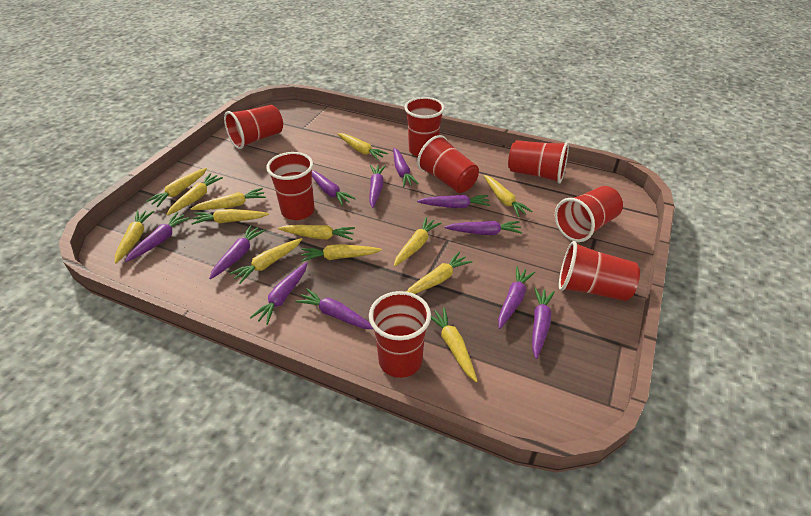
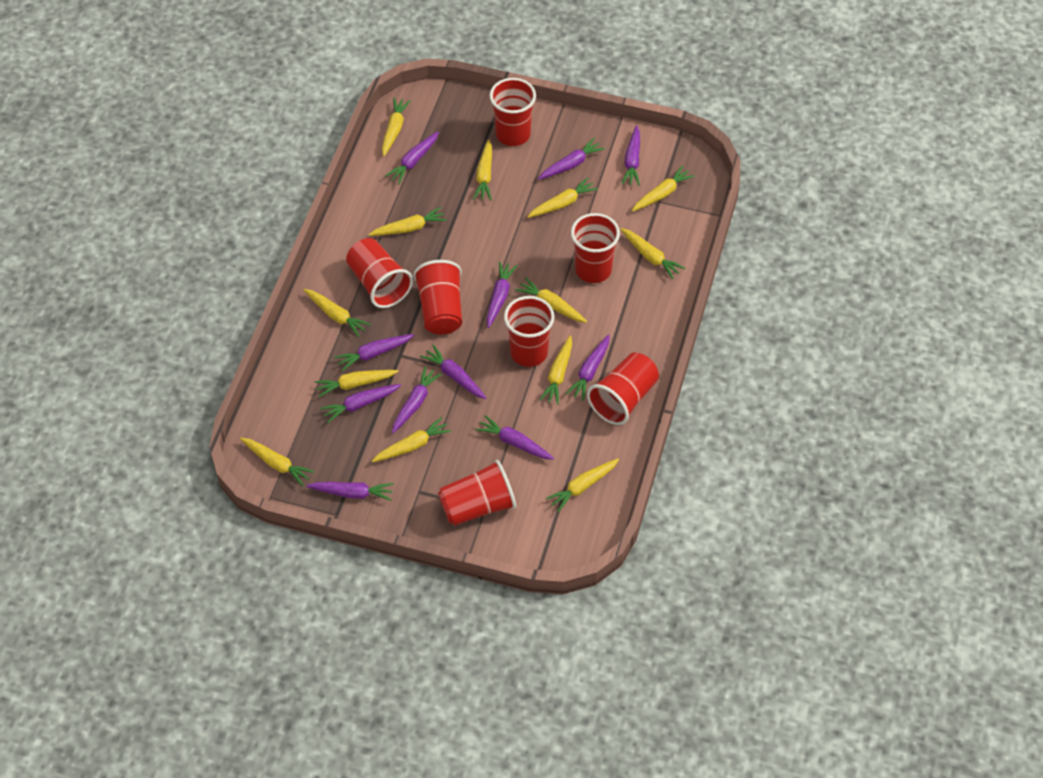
red cup: [224,105,283,149] [266,152,315,220] [369,291,431,378] [404,97,445,157] [417,135,479,193] [508,140,569,183] [555,186,623,242] [559,241,640,301] = 8 -> [346,238,413,308] [413,260,462,334] [438,460,516,526] [490,78,536,146] [504,296,555,367] [571,213,620,283] [587,353,659,425] = 7

